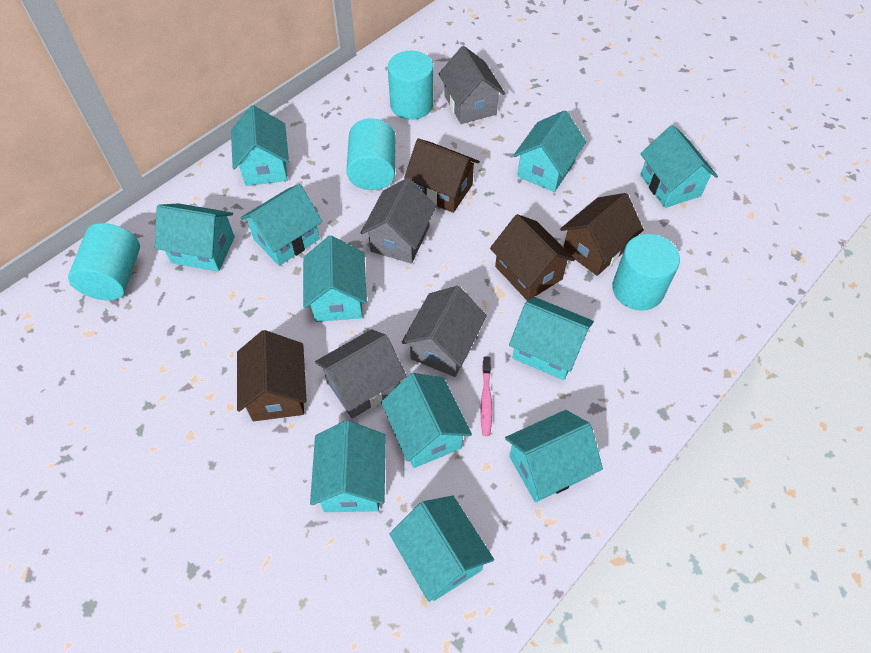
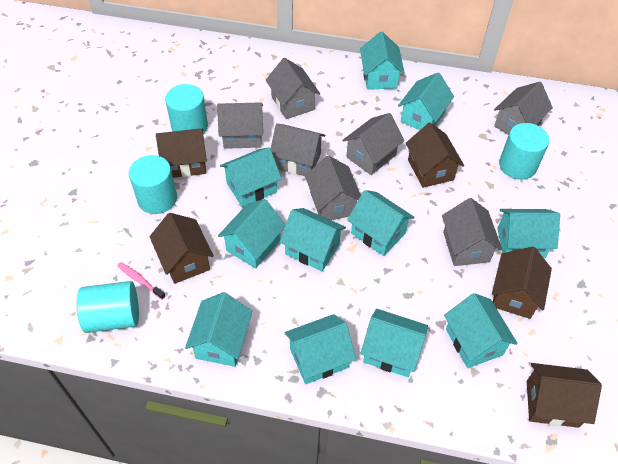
brown house: [237,330,307,421] [404,138,480,213] [490,214,575,301] [560,193,644,276] = 4 -> [150,213,214,284] [156,128,207,178] [406,123,464,188] [492,247,552,319] [527,363,602,428] = 5
grey house: [315,329,407,418] [361,178,436,264] [402,286,487,377] [439,46,505,124] = 4 -> [217,102,263,149] [266,58,320,119] [271,123,325,176] [305,155,361,220] [342,113,404,175] [442,198,502,266] [494,82,553,135] = 7

